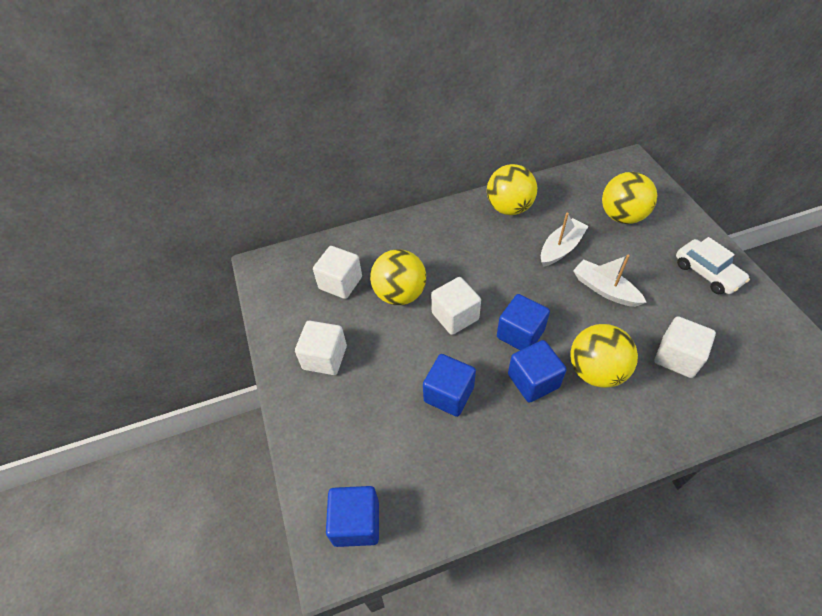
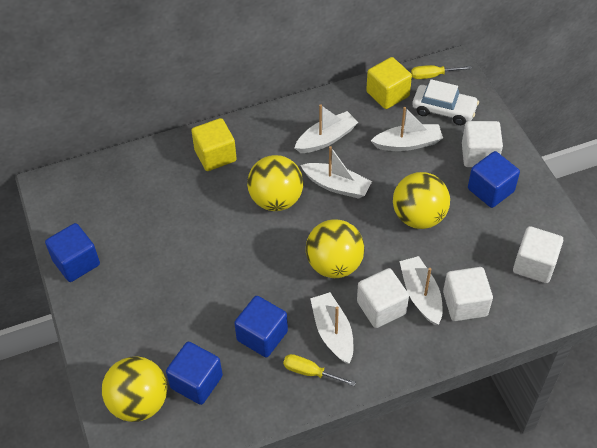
white boat: [541,213,589,267] [573,255,647,307] = 2 -> [295,104,358,153] [300,146,372,199] [310,292,353,364] [371,107,443,151] [399,256,442,325] = 5
yellow cube: none = 0 -> [191,118,237,171] [366,57,412,109] = 2
yellow screwdriver: none = 0 -> [283,354,356,386] [411,65,471,79] = 2

